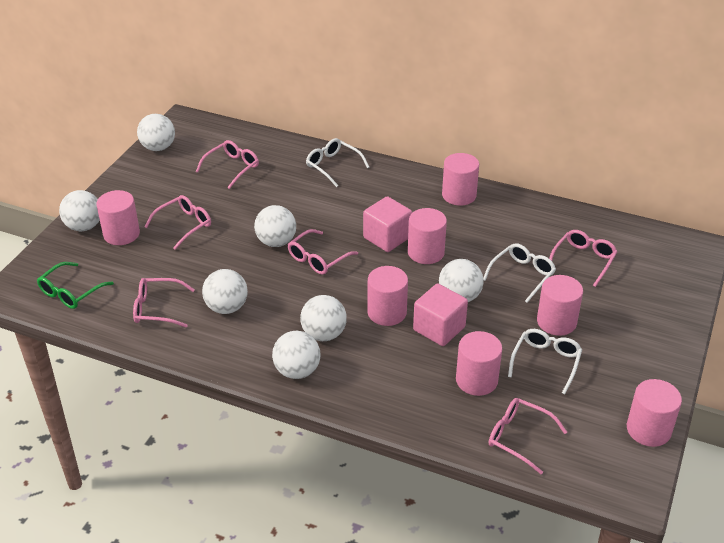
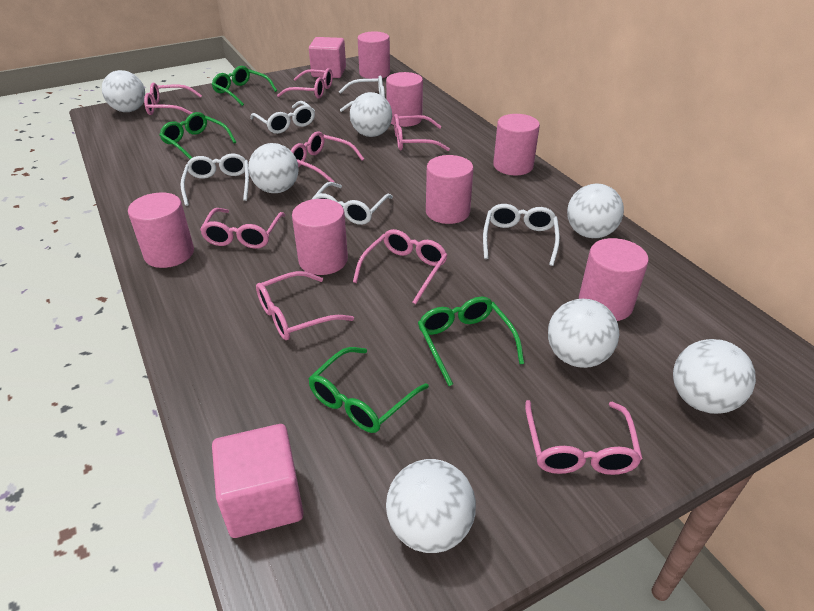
green glasses: [37,262,114,309] = 1 -> [159,112,236,159] [212,66,277,106] [308,347,429,433] [418,296,524,386] = 4
pink glasses: [133,278,195,328] [144,195,211,250] [196,140,259,189] [288,229,358,275] [489,398,567,474] [549,230,617,287] = 6 -> [144,83,202,115] [200,208,285,249] [256,271,354,340] [277,68,333,99] [291,131,364,182] [353,229,448,304] [394,114,450,151] [525,400,643,475] = 8
white glasses: [306,138,369,187] [483,243,556,303] [508,329,582,394] = 3 -> [180,153,249,206] [250,101,315,134] [312,182,393,225] [339,76,385,112] [483,204,560,266] = 5

